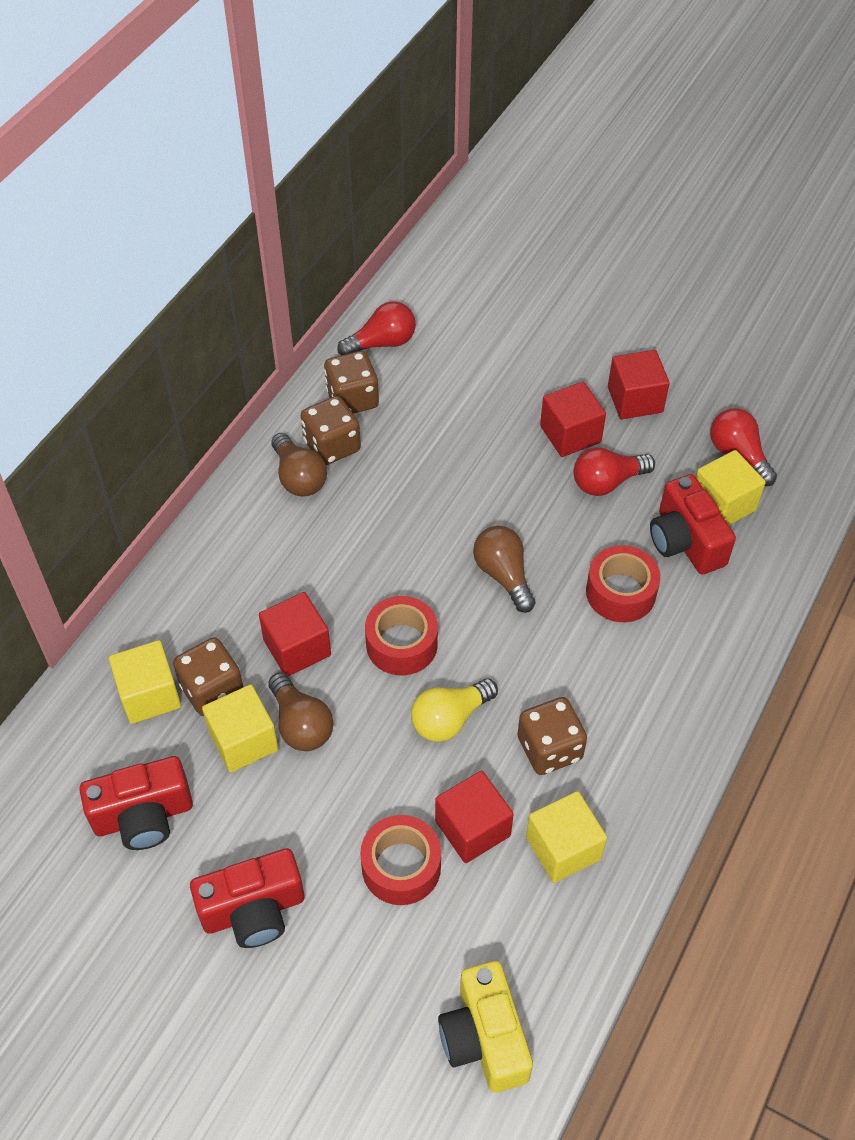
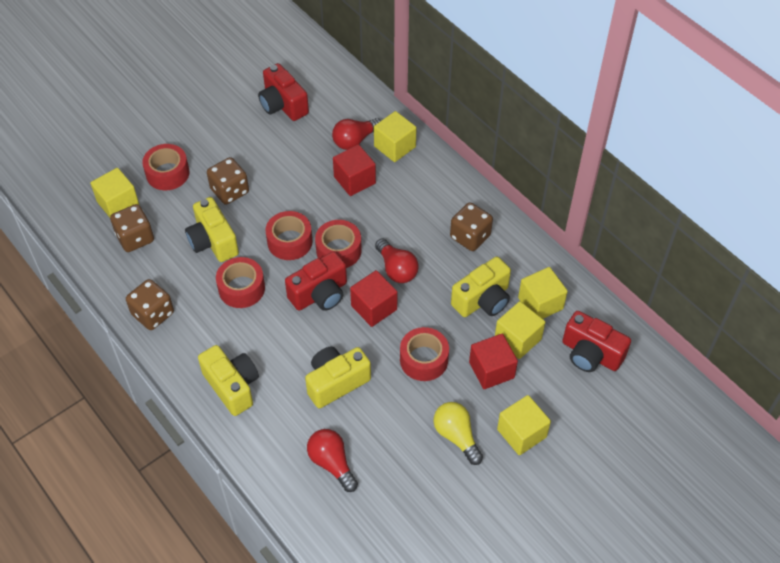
brown light bulb: [268,673,334,751] [271,433,327,496] [473,526,536,613] = 3 -> none = 0
red cube: [259,592,331,676] [435,771,514,863] [540,382,606,457] [608,350,670,419] = 4 -> [333,144,376,196] [350,270,397,327] [469,334,518,389] = 3
red tape: [360,815,441,905] [365,596,438,675] [586,545,661,622] = 3 -> [142,144,190,190] [216,257,265,308] [265,211,313,260] [315,220,362,268] [400,327,449,381] = 5
yellow camera: [438,961,533,1093] = 1 -> [185,197,239,262] [198,345,259,416] [305,347,371,409] [451,257,511,317] = 4
yellow cube: [109,640,181,724] [202,684,279,773] [526,791,607,883] [696,450,766,525] = 4 -> [90,168,139,217] [374,111,417,162] [495,301,545,359] [497,395,551,455] [518,267,568,319] = 5

